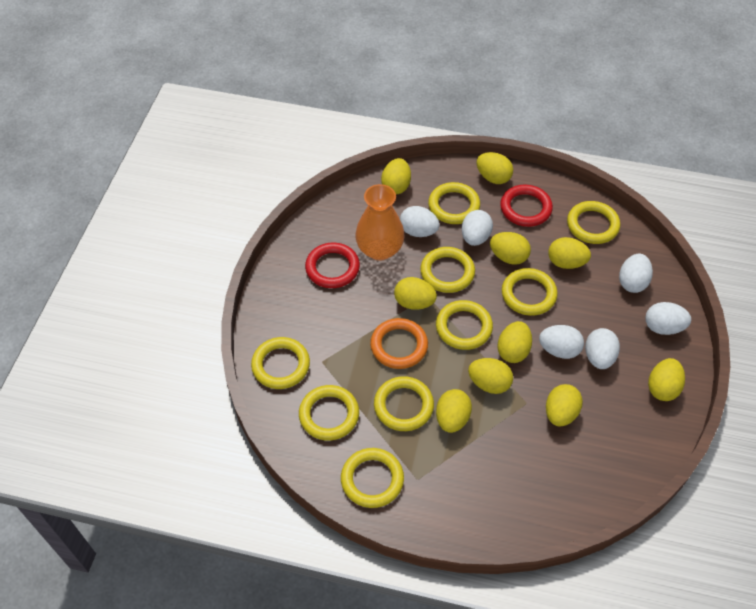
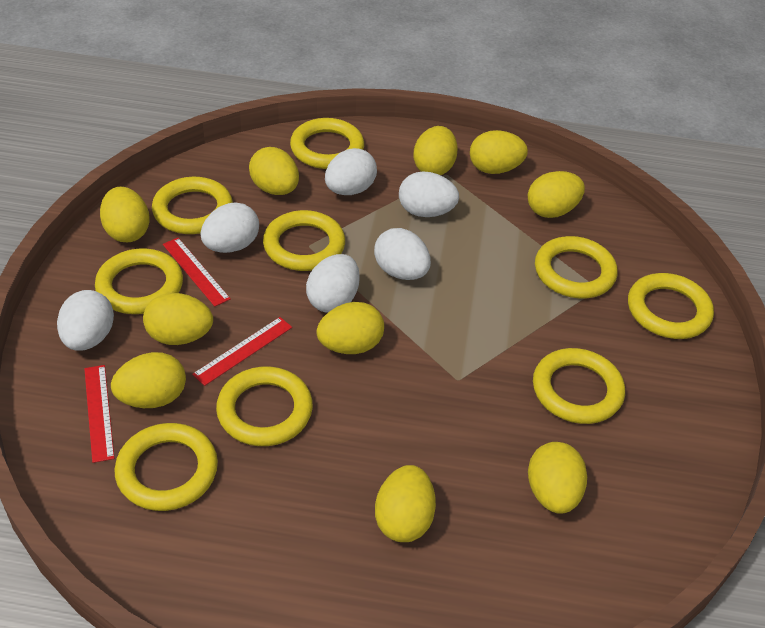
orange ring: [370,318,428,369] = 1 -> none = 0
orange vase: [355,184,405,261] = 1 -> none = 0
red ring: [305,243,360,288] [500,185,553,227] = 2 -> none = 0
red ruler: none = 0 -> [84,365,115,463] [163,238,231,307] [192,317,292,386] = 3

